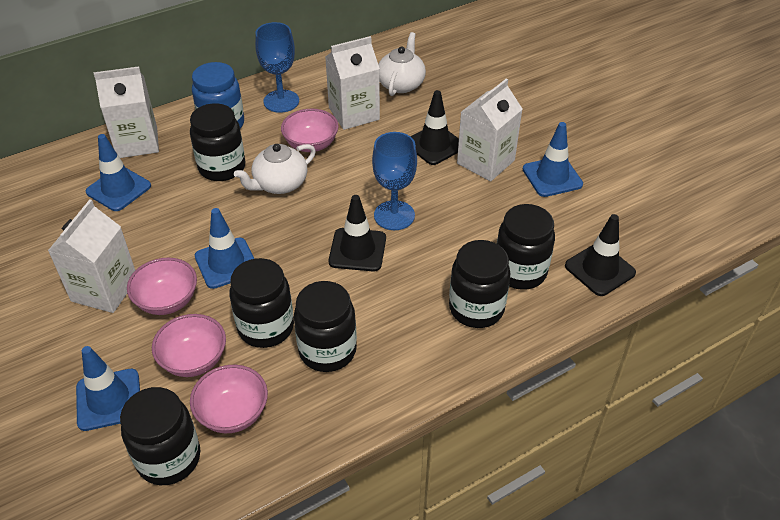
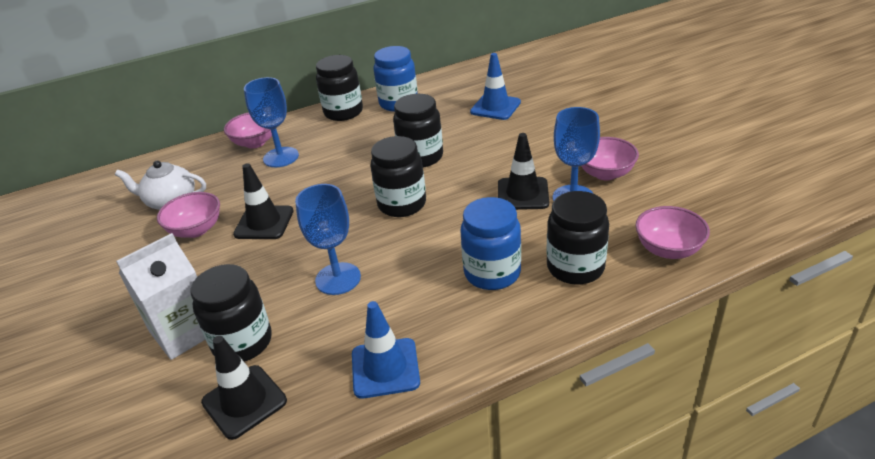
black jar: [120,387,200,485] [190,103,245,181] [230,258,294,348] [294,281,357,372] [449,240,511,328] [497,204,555,290] = 6 -> [191,264,272,362] [316,55,363,121] [370,136,426,217] [393,94,443,167] [546,191,609,285] = 5
blue goblet: [255,22,299,113] [372,132,417,230] = 2 -> [244,77,299,167] [295,184,361,295] [553,107,600,201] = 3
blue jar: [192,62,244,129] = 1 -> [373,46,418,112] [461,197,521,290] = 2
blue traffic cone: [76,346,140,431] [86,134,151,211] [195,208,254,289] [523,122,583,197] = 4 -> [352,301,420,399] [470,53,521,120] = 2
white carton: [48,199,135,313] [94,66,159,158] [325,36,380,130] [457,79,523,181] = 4 -> [116,233,205,360] = 1
white teapot: [234,144,316,194] [378,32,426,96] = 2 -> [115,161,206,210] = 1

